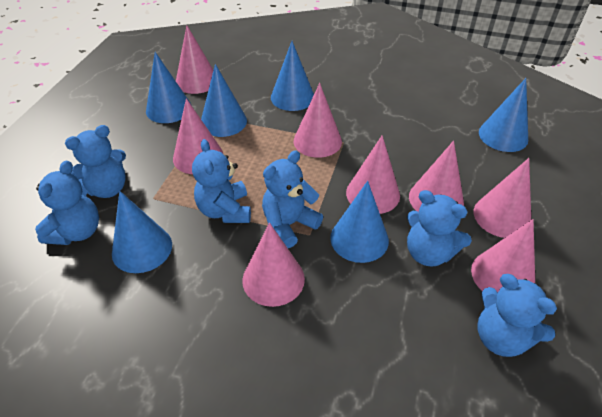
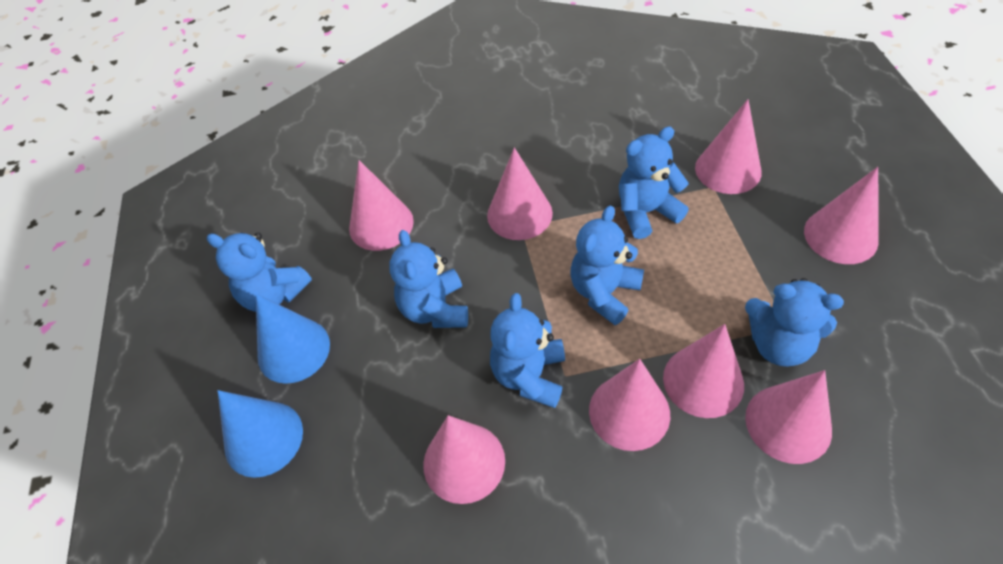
blue cone: [112,191,172,273] [146,52,192,123] [201,64,247,137] [271,41,314,111] [330,181,389,263] [479,78,528,152] = 6 -> [218,390,303,478] [256,294,330,384] = 2

